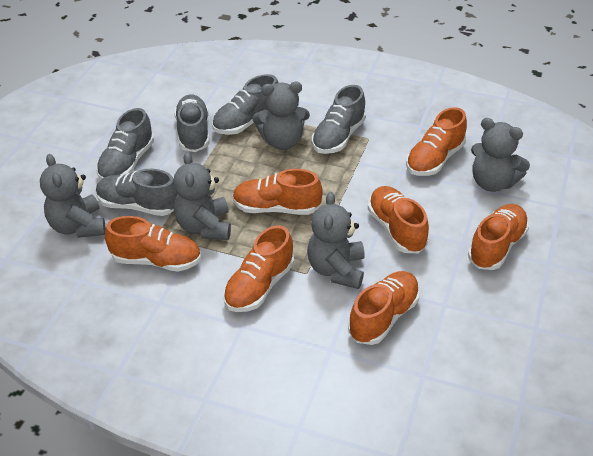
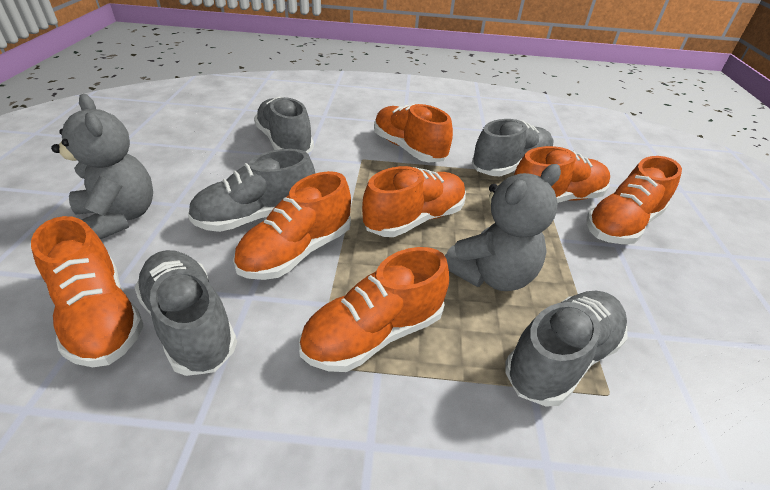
grey teddy bear: [40,154,106,238] [173,152,231,240] [252,82,310,150] [307,192,365,289] [471,118,530,192] = 5 -> [51,94,153,240] [445,164,561,291] = 2

